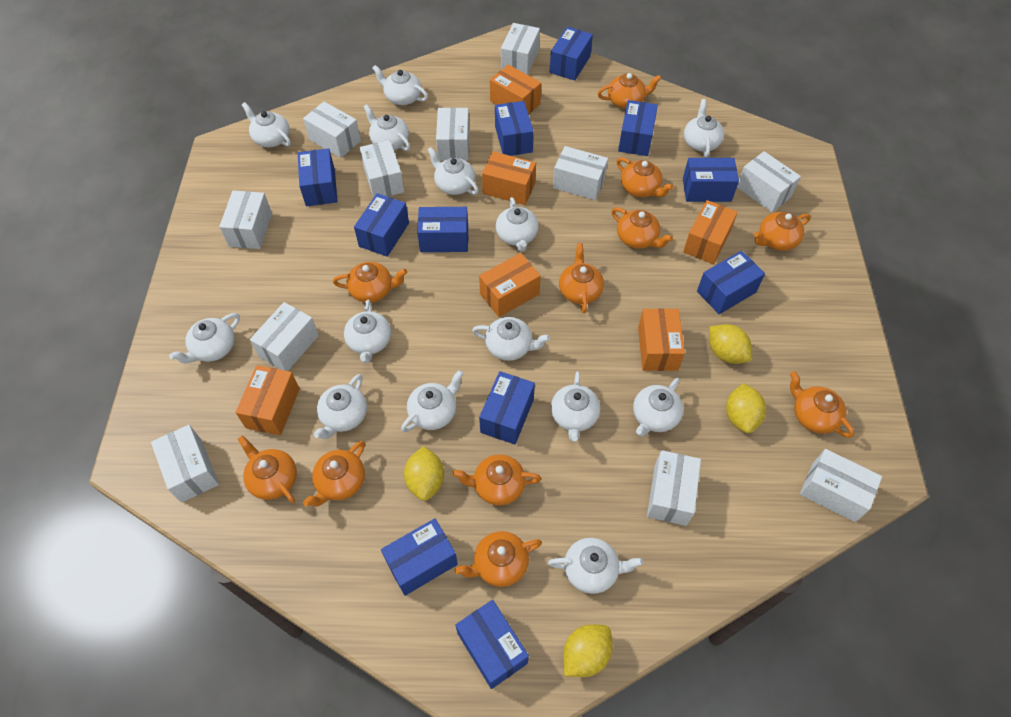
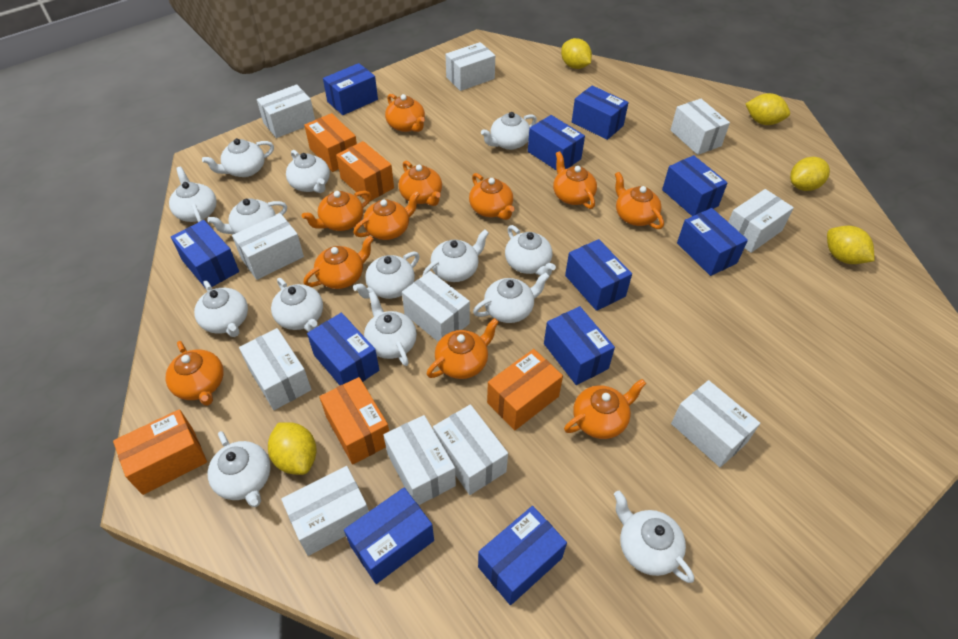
orange box: [235,365,300,436] [479,253,541,317] [482,151,536,205] [490,65,541,115] [638,308,685,371] [683,200,738,264] = 6 -> [113,409,207,495] [304,113,357,172] [319,377,389,465] [336,141,394,201] [487,349,563,430] = 5
yellow lemon: [404,446,444,501] [563,624,613,677] [709,324,752,364] [726,383,766,433] = 4 -> [268,422,316,475] [561,38,592,69] [746,93,790,125] [790,157,830,191] [827,226,875,264] = 5

